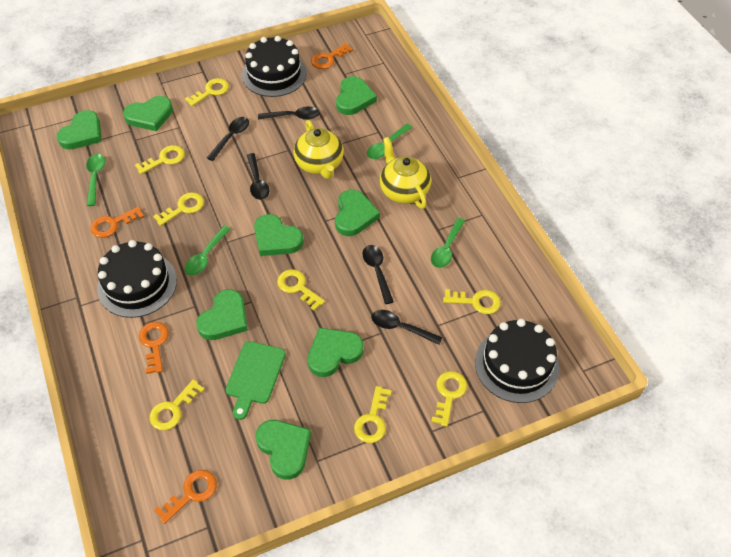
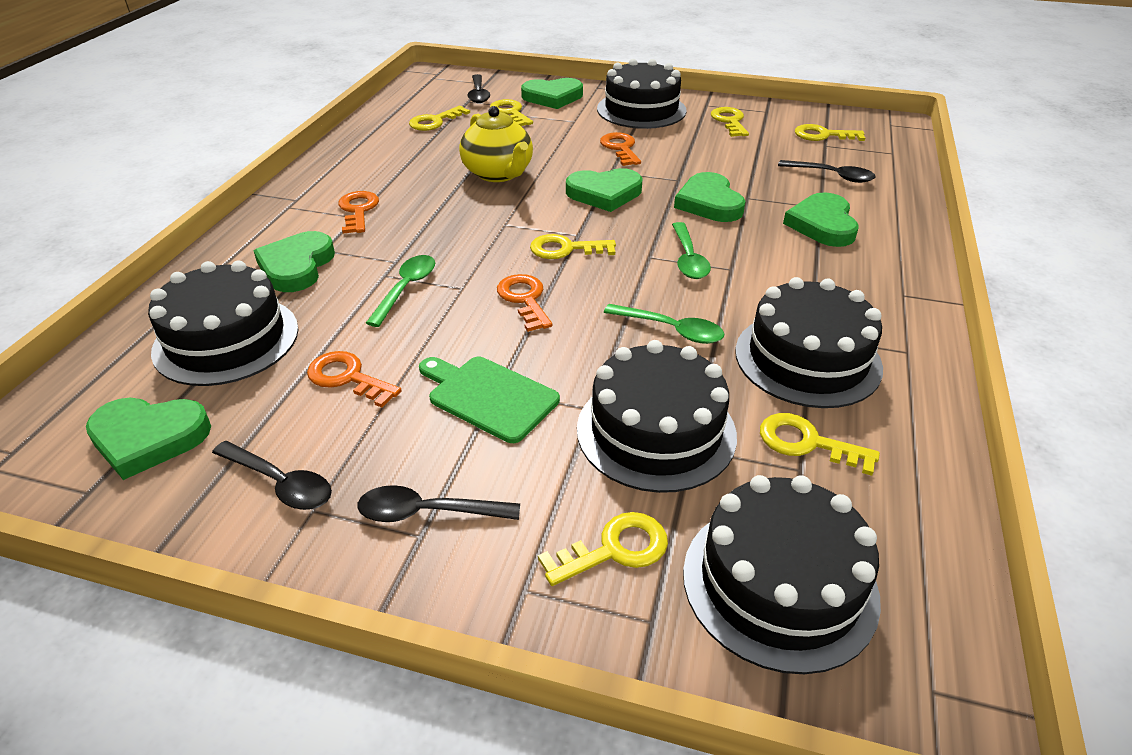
black cake: [97,240,177,318] [242,36,307,97] [475,319,559,403] = 3 -> [148,260,299,386] [577,340,737,493] [597,59,687,129] [683,475,881,674] [735,277,883,408] = 5
black spoon: [207,117,249,161] [247,153,269,200] [258,107,320,120] [362,245,394,304] [371,310,443,345] = 5 -> [212,441,332,510] [357,485,520,522] [467,74,490,103] [778,160,876,183] = 4
green heart: [57,110,101,150] [123,96,173,131] [196,289,248,340] [254,214,304,256] [255,420,311,480] [307,328,364,377] [335,190,380,236] [336,76,377,115] = 8 -> [86,398,211,480] [254,231,335,292] [521,78,583,109] [566,168,642,212] [674,172,746,222] [783,192,858,247] = 6
green spoon: [86,154,105,206] [185,226,231,276] [367,123,413,159] [431,218,465,268] = 4 -> [366,255,435,327] [604,304,724,344] [672,222,711,279] = 3
yellow key: [135,145,185,174] [149,379,205,430] [153,192,204,226] [185,78,229,107] [277,269,325,311] [354,386,392,443] [431,371,467,427] [443,289,501,314] = 8 -> [409,106,470,131] [490,99,533,126] [530,234,616,259] [538,512,668,586] [711,107,749,137] [760,413,880,476] [795,124,865,141] = 7
yellow teapot: [293,120,344,179] [380,137,431,209] = 2 -> [459,106,533,182] = 1

